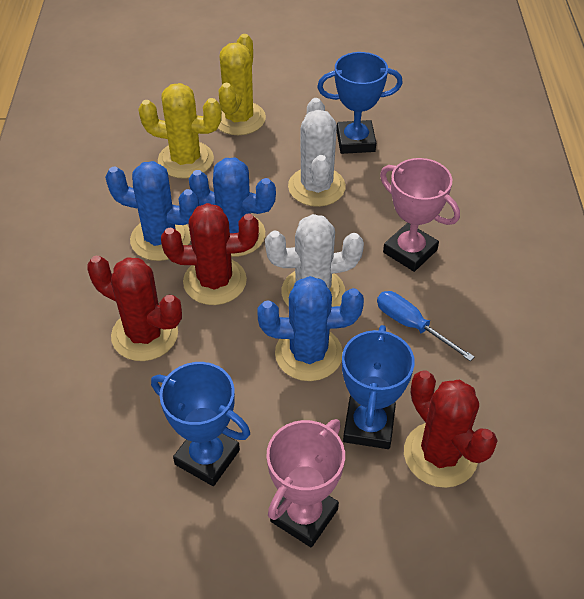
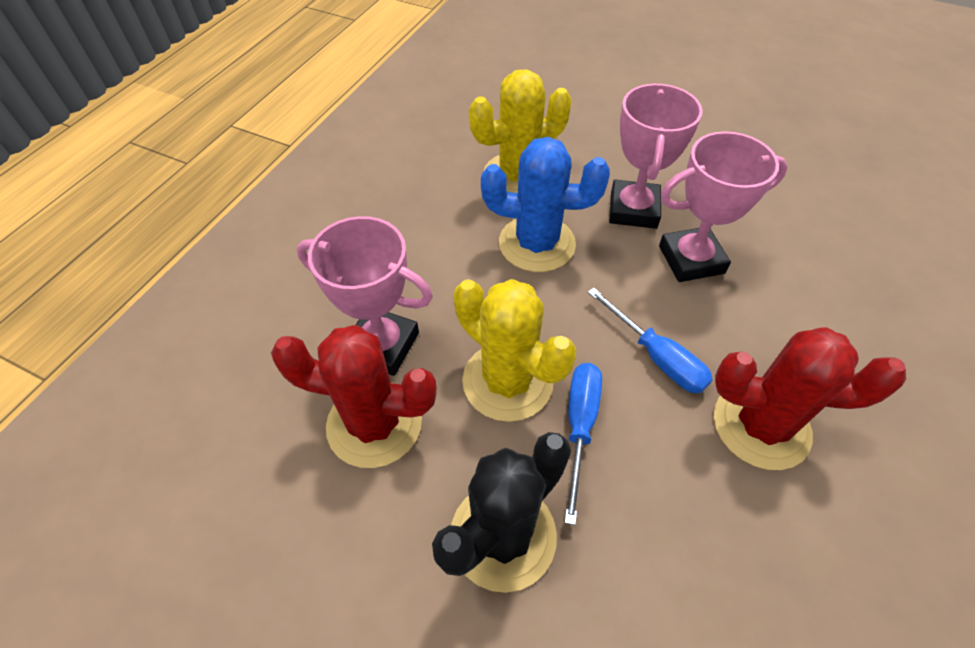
black cactus: none = 0 -> [432,432,571,593] = 1
blue cactus: [105,161,199,261] [189,158,276,257] [257,276,364,381] = 3 -> [481,137,610,272] = 1
blue screwdriver: [377,291,474,361] = 1 -> [564,363,602,525] [588,287,713,393] = 2
blue trophy: [151,362,250,486] [317,52,403,154] [342,325,415,449] = 3 -> none = 0
pink trophy: [266,419,345,547] [380,158,460,272] = 2 -> [297,216,433,376] [609,84,703,229] [659,131,788,282] = 3
red cactus: [87,256,182,361] [161,203,259,305] [404,370,498,488] = 3 -> [271,325,437,468] [714,327,906,470] = 2
white cactus: [265,214,364,307] [288,98,346,207] = 2 -> none = 0

